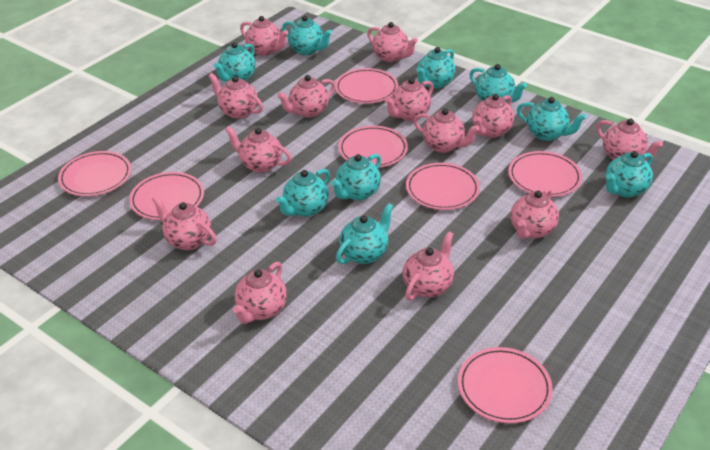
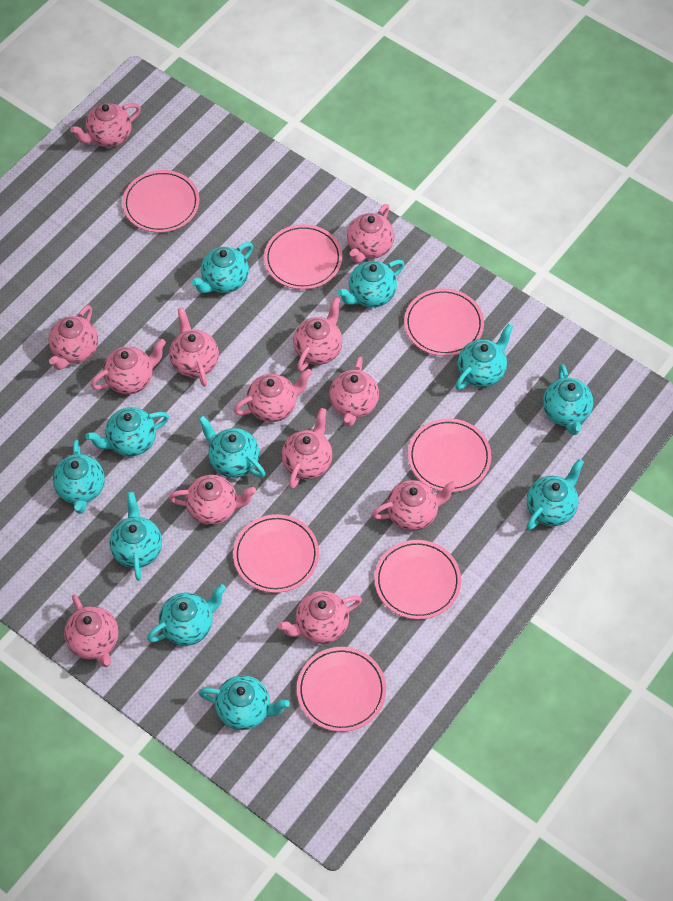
turquoise teapot: [214,42,256,82] [276,169,330,217] [282,15,332,55] [331,154,381,201] [336,203,393,264] [416,47,456,89] [469,64,527,103] [517,97,587,141] [606,151,653,197] = 9 -> [53,440,105,514] [85,407,169,456] [109,492,162,581] [147,584,226,646] [191,242,253,293] [198,415,265,478] [199,675,290,730] [337,260,404,308] [455,324,513,390] [526,459,584,530] [543,364,593,435] = 11

